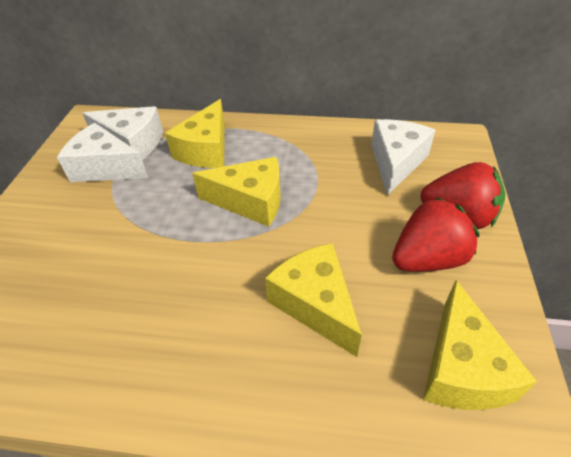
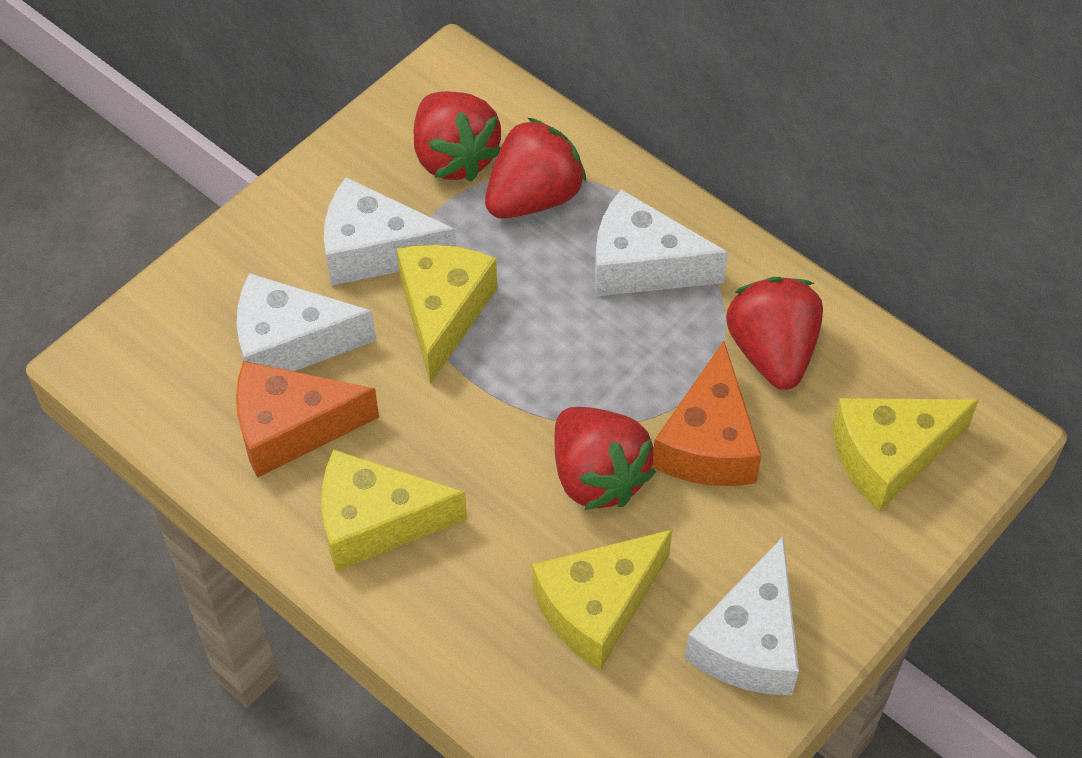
orange cheese: none = 0 -> [236,361,379,478] [652,341,762,486] = 2
red strawberry: [392,197,479,272] [420,162,505,229] = 2 -> [414,91,501,182] [485,118,587,219] [555,407,656,510] [726,277,823,390] = 4
white cheese: [57,123,148,182] [82,106,163,160] [371,119,435,196] = 3 -> [237,273,376,371] [324,177,456,286] [595,189,728,296] [685,537,799,695] = 4

